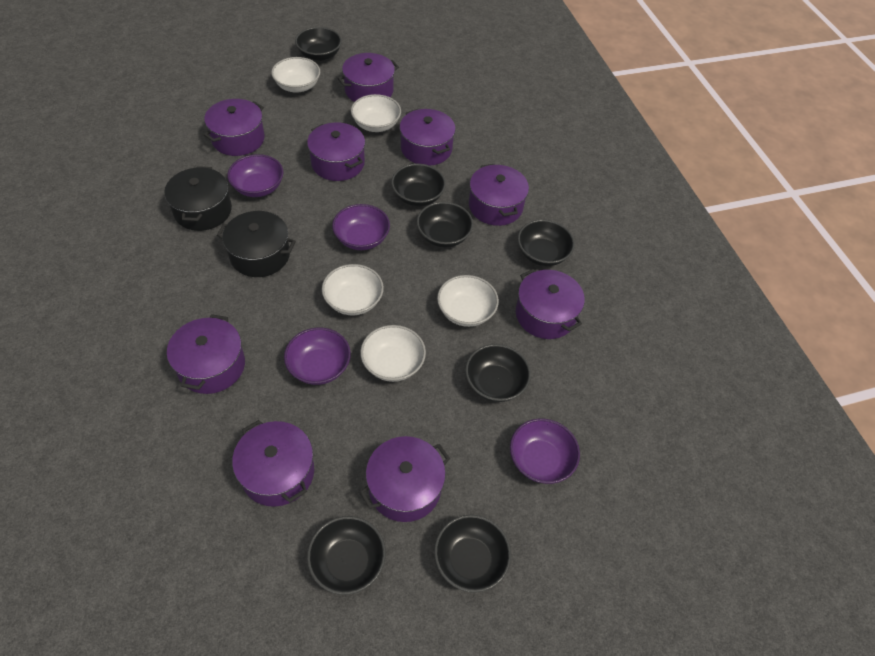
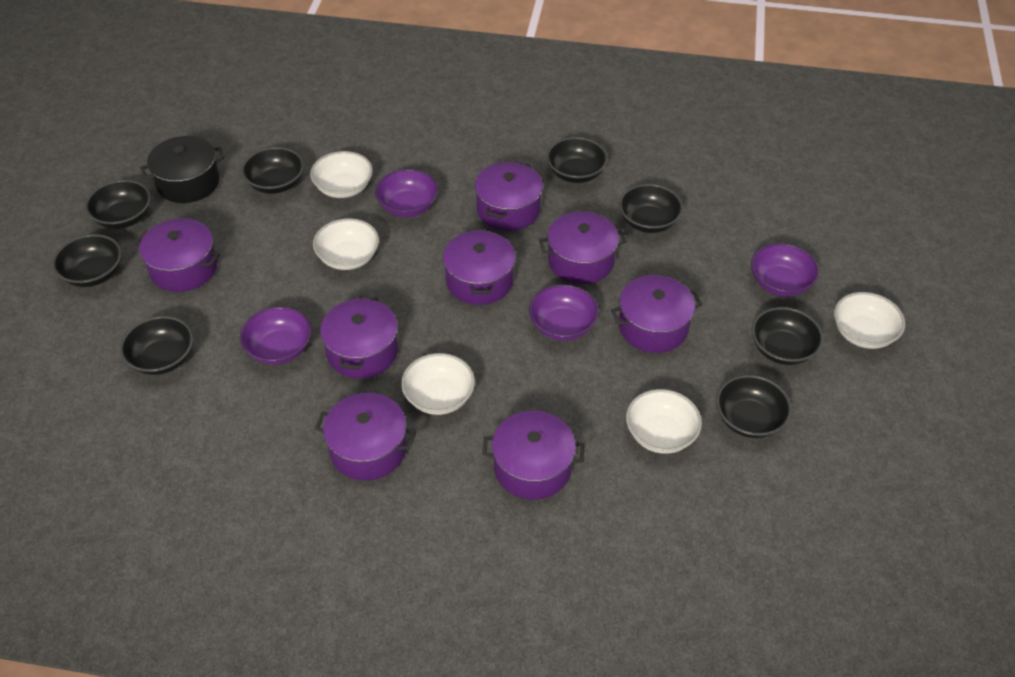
black bowl: [295,27,342,61] [307,516,386,595] [391,164,446,206] [417,202,473,248] [434,515,511,593] [465,344,531,402] [518,220,575,266] = 7 -> [52,234,122,287] [85,180,151,229] [120,316,193,375] [241,147,304,194] [547,137,608,183] [619,184,683,233] [716,375,792,438] [752,307,823,365] = 8
black pot: [164,166,232,231] [217,211,296,277] = 2 -> [140,136,224,203] = 1
purple pot: [167,314,245,394] [204,99,265,156] [232,420,314,507] [307,122,365,181] [338,53,399,102] [359,436,450,522] [400,109,456,166] [469,164,529,226] [516,269,585,339] = 9 -> [135,218,220,292] [315,393,416,481] [320,296,398,379] [443,229,516,305] [475,161,543,231] [482,411,585,500] [539,211,627,284] [611,275,702,353] = 8

